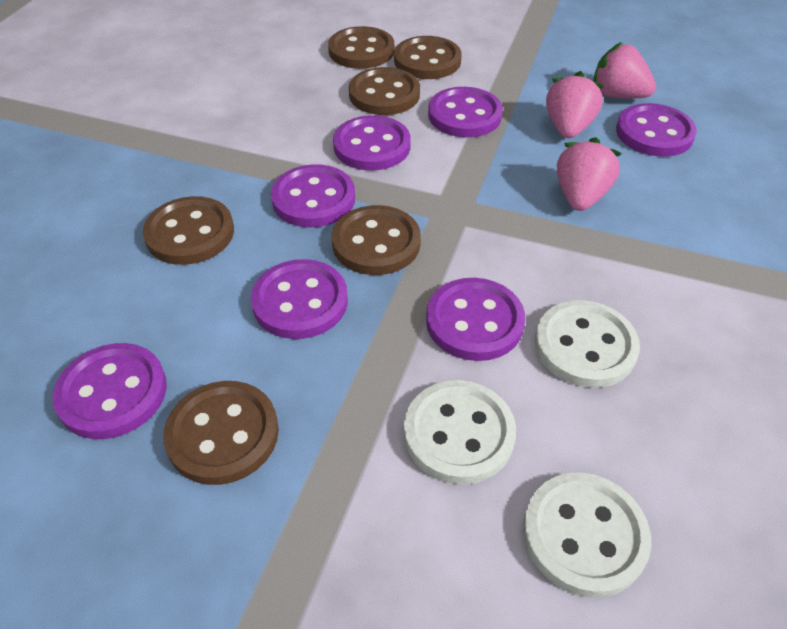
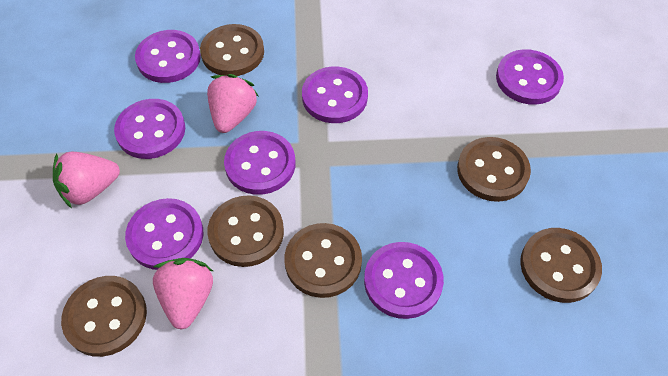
white button: [404,380,516,484] [523,473,651,598] [535,300,640,388] = 3 -> none = 0

